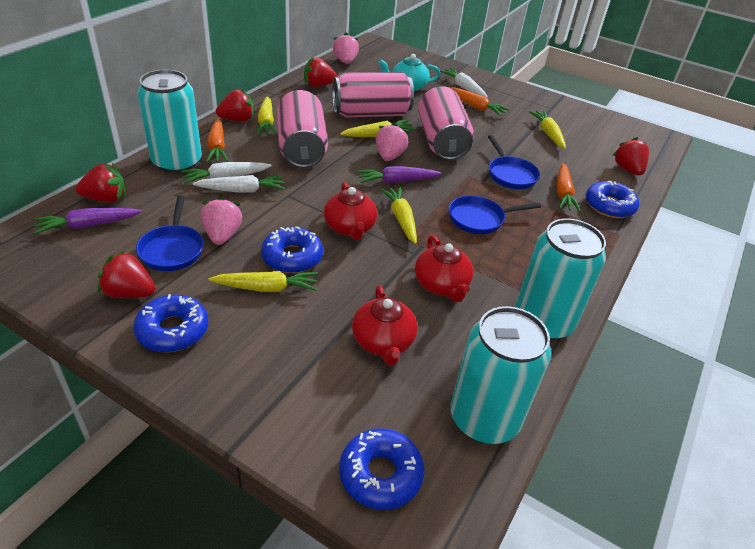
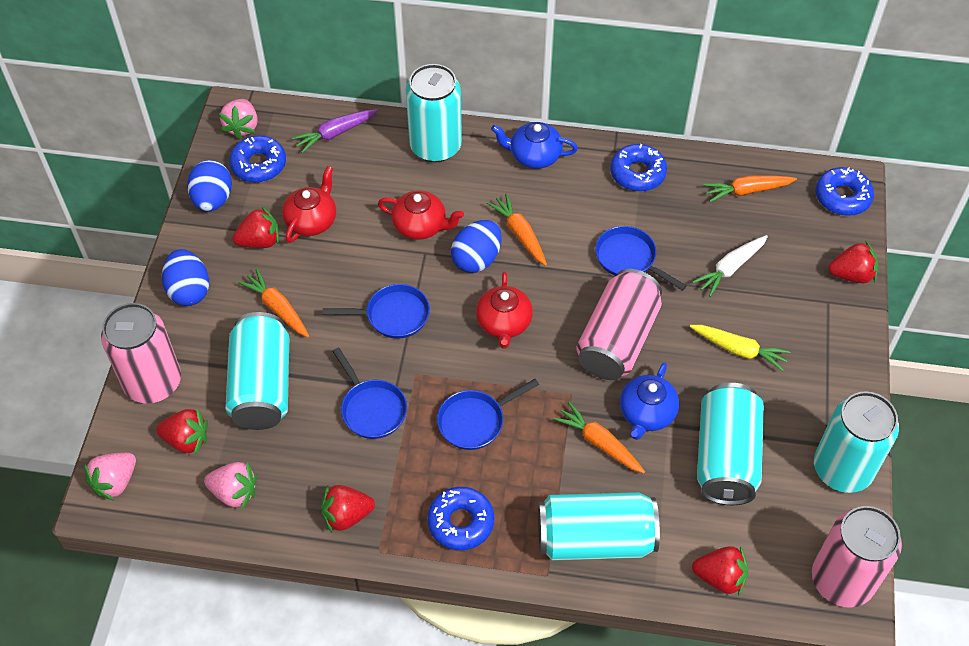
blue egg: none = 0 -> [162,249,209,306] [187,160,232,212] [451,220,502,273] = 3
blue pan: [136,195,204,271] [449,196,541,234] [488,135,540,189] = 3 -> [323,284,430,339] [332,347,407,439] [437,379,539,450] [595,226,687,291] = 4
blue teapot: none = 0 -> [491,122,578,169] [620,362,679,440] = 2
orange carrot: [206,118,228,162] [449,87,510,116] [556,163,581,212] = 3 -> [238,269,309,337] [487,193,547,266] [553,402,645,473] [703,175,797,202] = 4
purple carrot: [34,208,142,234] [357,166,442,183] = 2 -> [292,109,378,153] = 1
turquoise can: [137,69,202,173] [451,306,551,444] [515,219,606,340] = 3 -> [225,312,289,430] [406,64,462,162] [538,492,660,561] [697,383,764,505] [814,391,899,493] = 5
turquoise teapot: [379,54,440,91] = 1 -> none = 0
white carrot: [181,162,272,184] [193,175,285,193] [440,68,488,97] = 3 -> [692,235,768,297] = 1
yellow carrot: [208,271,318,292] [257,96,277,135] [340,120,415,137] [380,186,417,244] [529,111,566,149] = 5 -> [690,325,791,371] = 1

